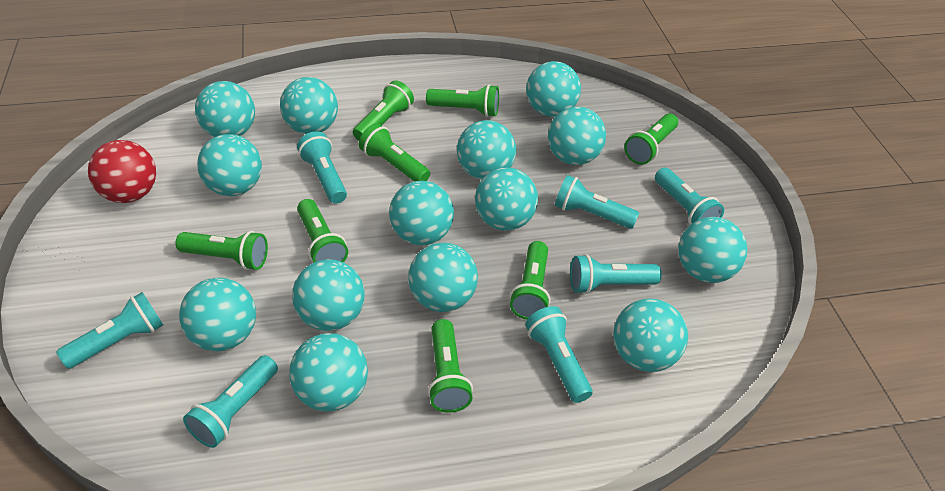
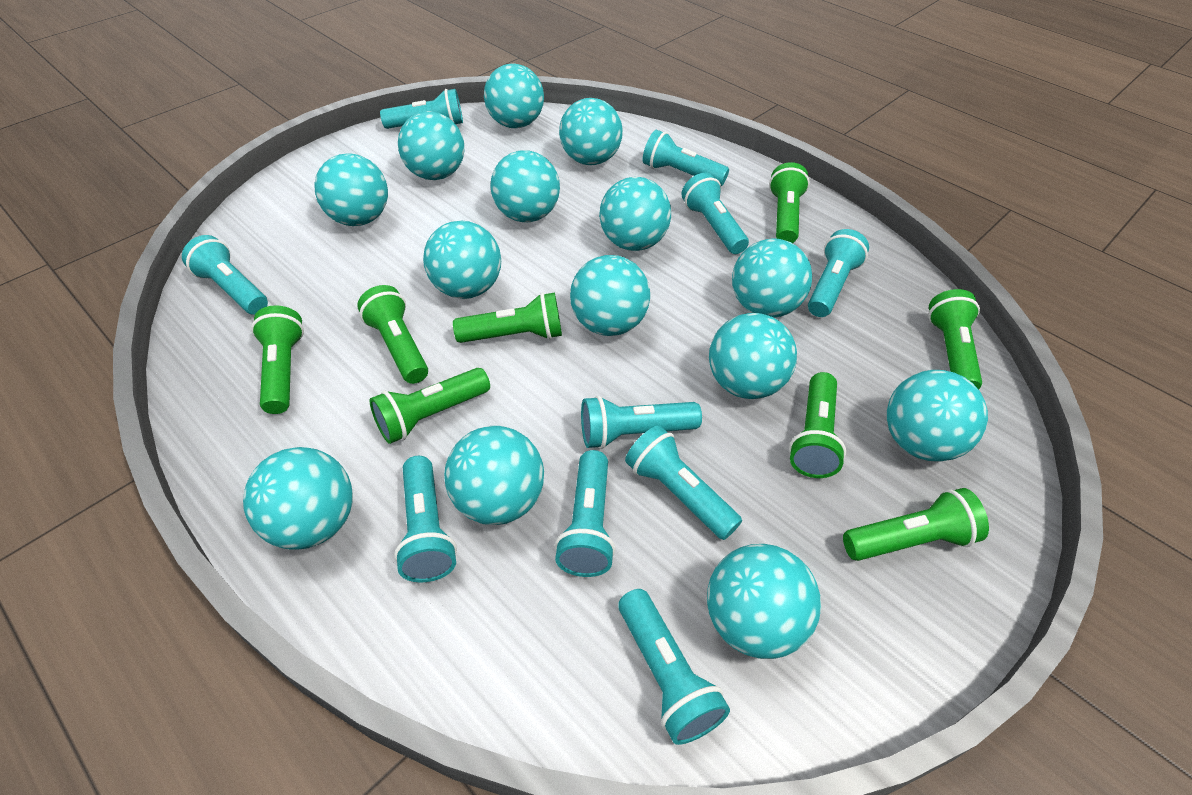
red ball: [88,140,156,203] = 1 -> none = 0
turquoise flashlight: [56,292,163,369] [183,355,278,448] [297,131,347,204] [525,306,592,403] [555,175,639,229] [570,254,662,294] [655,168,724,225] = 7 -> [182,235,268,315] [380,89,463,129] [394,456,457,582] [555,450,615,577] [581,396,702,449] [618,589,730,745] [625,425,742,540] [643,130,729,186] [682,173,749,254] [808,229,869,317] = 10

